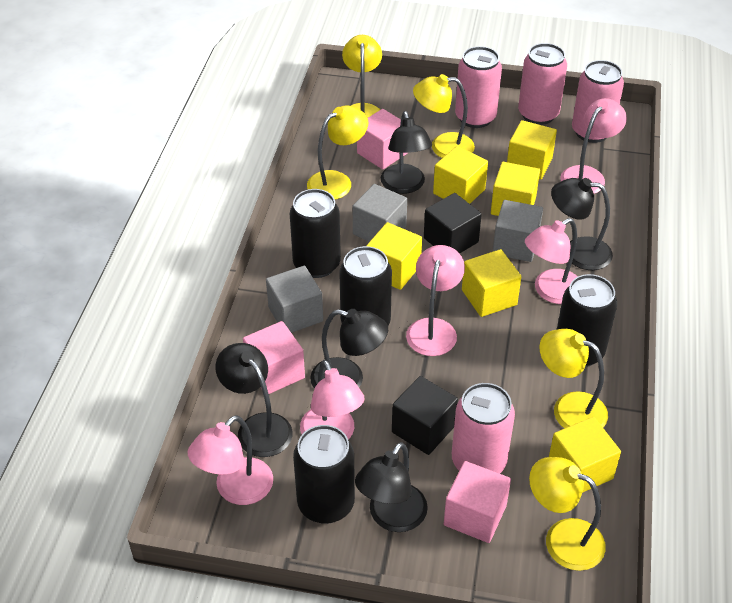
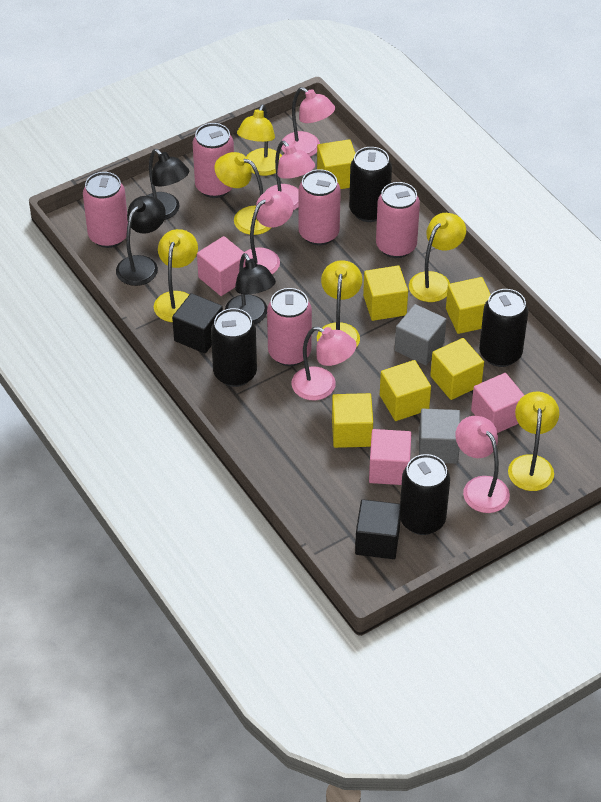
black lamp: [215,343,293,457] [310,309,388,389] [355,442,428,532] [381,111,432,194] [551,178,613,270] = 5 -> [116,196,166,286] [146,149,189,220] [225,253,276,324] = 3
grey cube: [266,266,323,333] [353,184,407,242] [493,200,543,262] = 3 -> [395,304,446,365] [419,409,460,464] = 2
pink can: [452,383,515,474] [455,46,502,128] [518,43,567,125] [572,60,624,143] = 4 -> [83,172,128,248] [192,123,234,198] [267,288,312,366] [298,169,341,246] [376,182,420,258] = 5
yellow lamp: [307,105,368,200] [342,35,382,118] [413,74,475,158] [529,457,606,571] [539,329,608,429] = 5 -> [154,229,198,322] [215,152,272,235] [237,104,282,176] [317,260,362,347] [409,213,466,302] [508,392,559,491] = 6

